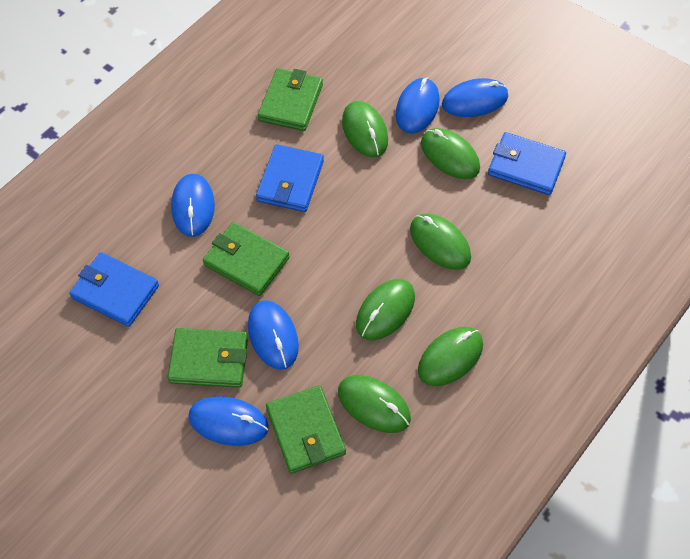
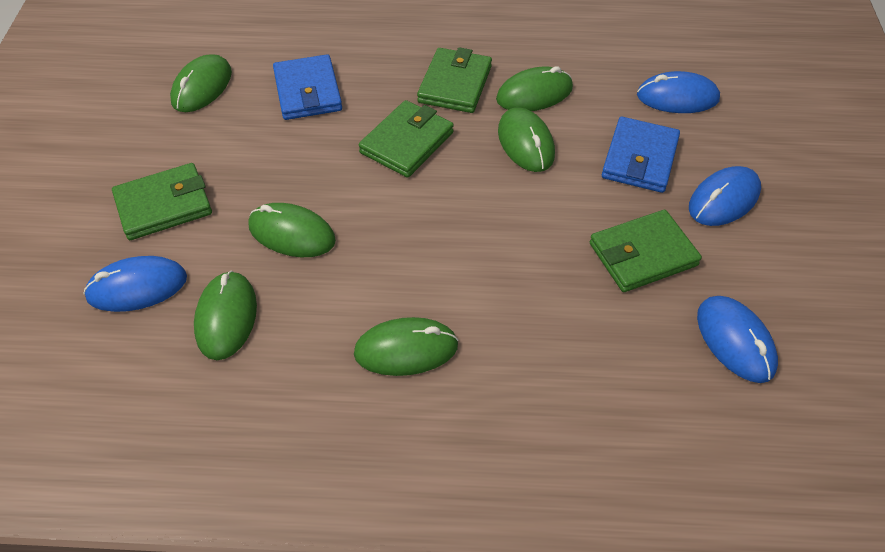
blue mouse: [171,174,215,237] [188,396,269,446] [248,300,299,370] [396,78,440,134] [442,78,508,117] = 5 -> [83,256,187,312] [637,71,720,113] [689,166,761,226] [697,296,778,383] = 4
blue wallet: [69,252,159,327] [256,144,324,212] [488,132,566,195] = 3 -> [273,54,342,120] [602,117,680,193] = 2

